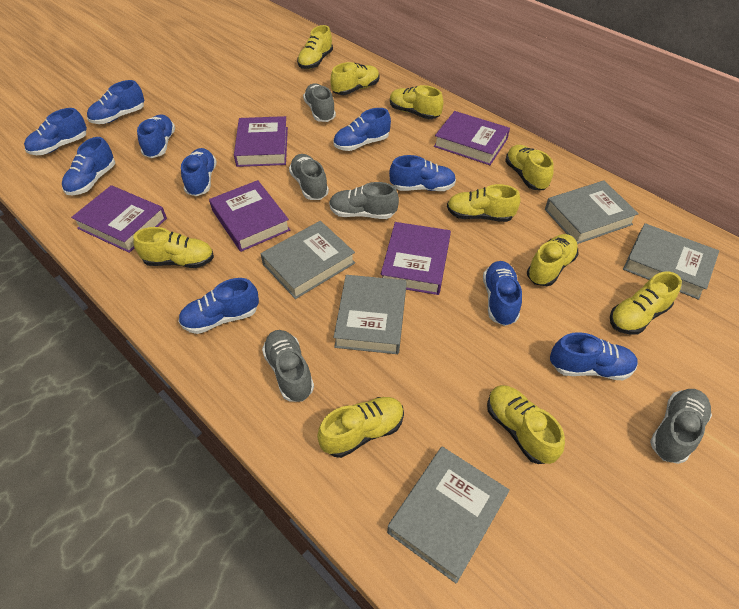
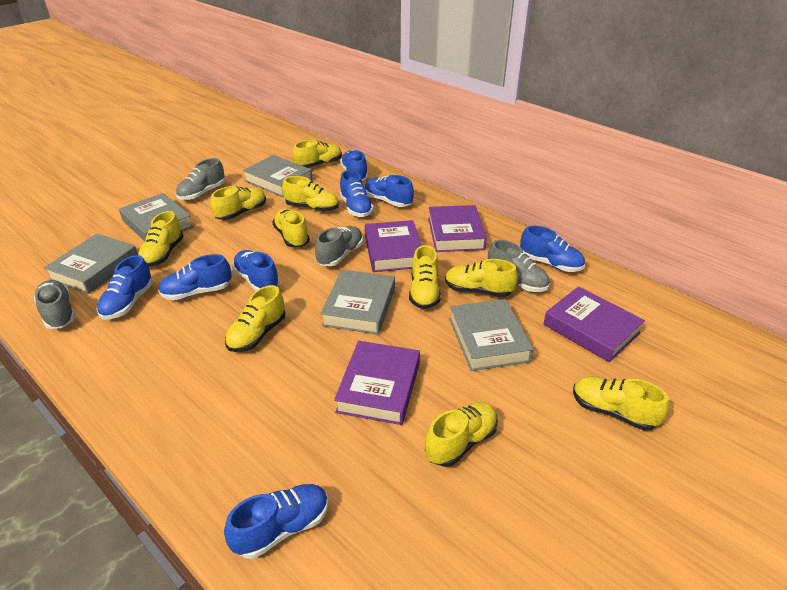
blue shoe: [24,108,87,155] [62,137,115,195] [87,80,144,124] [137,114,175,158] [179,278,259,334] [181,148,217,196] [333,108,391,151] [389,155,456,191] [483,261,522,326] [550,332,638,380] = 10 -> [97,255,153,319] [158,254,232,300] [224,484,328,559] [232,250,280,291] [340,150,368,181] [340,170,374,217] [365,175,414,207] [520,226,585,272] = 8
grey shoe: [262,330,314,402] [289,154,329,200] [303,83,336,122] [329,182,399,219] [650,389,712,464] = 5 -> [34,280,76,329] [176,158,225,200] [315,226,363,266] [488,240,550,292] = 4
purple book: [71,185,167,253] [209,180,290,252] [234,116,288,167] [381,222,451,295] [434,111,510,165] = 5 -> [334,341,420,425] [365,220,422,272] [428,205,487,252] [543,286,645,362] = 4

